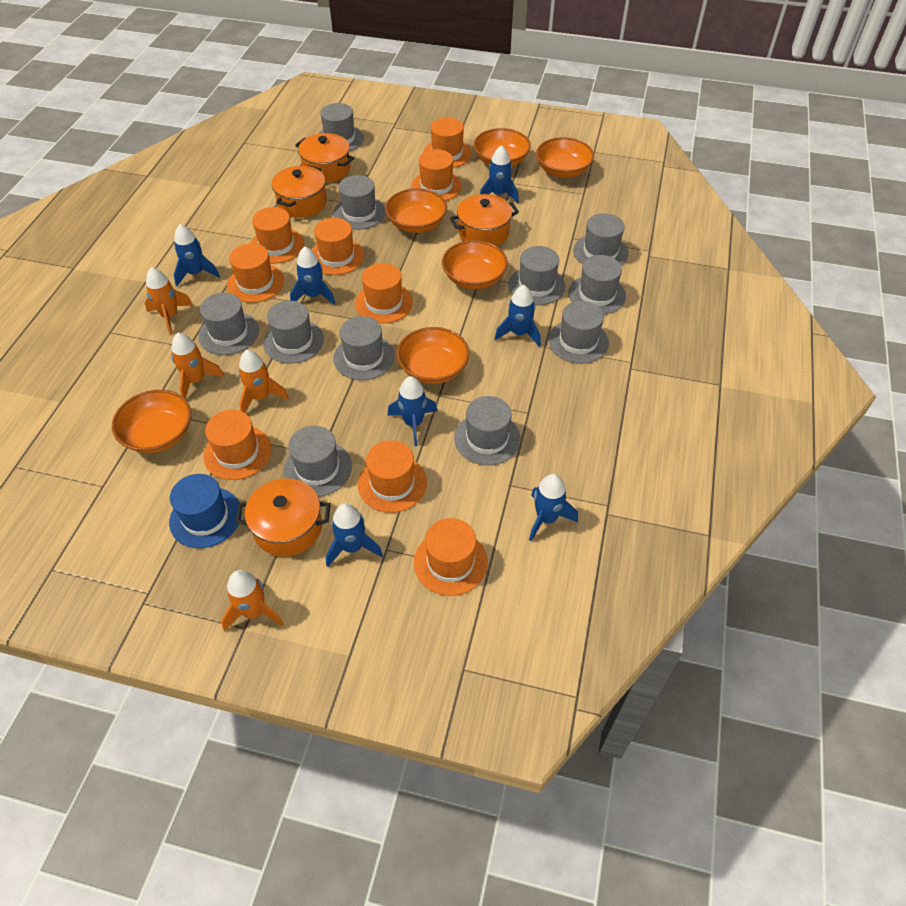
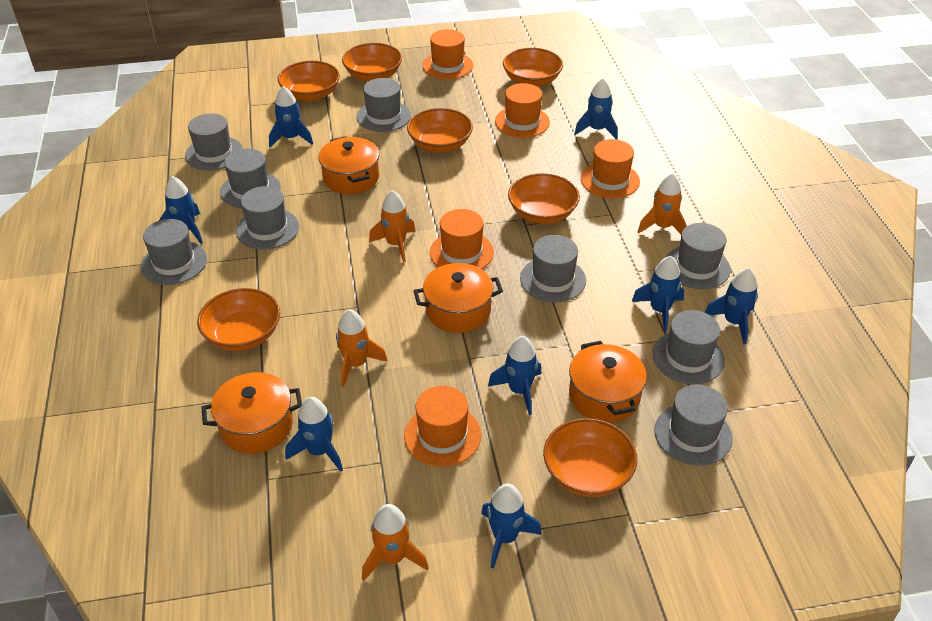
blue hat: [169,474,242,548] = 1 -> none = 0
blue rocket: [174,224,220,286] [290,247,335,305] [326,503,383,567] [387,376,437,446] [480,145,519,203] [495,285,541,347] [529,474,578,541] = 7 -> [159,176,203,244] [269,86,313,147] [285,397,343,472] [481,484,542,569] [488,336,541,415] [574,78,618,140] [632,256,684,332] [705,268,758,344] = 8
grey hat: [198,293,259,355] [263,301,324,364] [283,426,352,497] [318,103,364,151] [333,175,386,230] [333,316,395,380] [454,396,521,465] [509,246,565,305] [548,301,609,364] [568,255,626,314] [573,213,628,265] = 11 -> [141,219,207,285] [185,113,243,170] [220,149,281,208] [236,186,299,250] [356,78,411,132] [520,235,586,302] [652,310,725,384] [654,385,733,466] [666,223,731,289] = 9
orange bowl: [112,390,191,453] [385,188,447,233] [397,327,470,384] [442,240,508,289] [473,128,531,166] [536,137,594,178] = 6 -> [197,288,280,351] [278,61,340,101] [342,43,402,81] [407,108,473,152] [503,48,563,87] [508,173,580,224] [543,418,637,497] = 7
orange hat: [203,410,271,480] [227,244,284,303] [250,207,304,264] [312,218,364,275] [355,263,413,323] [358,440,427,513] [411,149,462,201] [414,518,488,596] [423,118,472,168] = 9 -> [404,386,481,467] [422,29,473,79] [430,209,494,269] [495,83,550,138] [581,139,640,198] = 5

